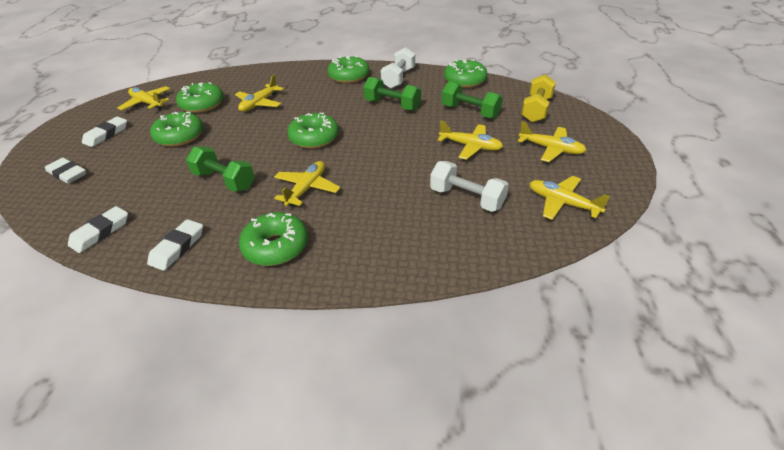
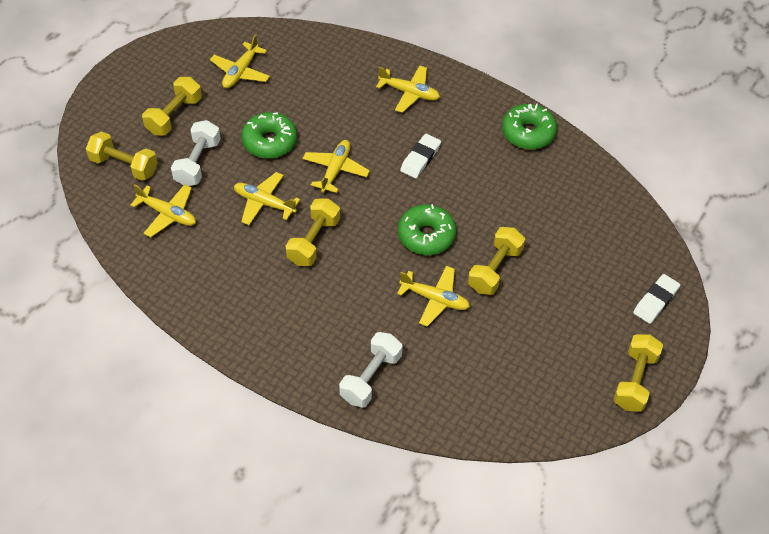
green donut: [150,112,203,147] [176,82,224,113] [239,212,308,266] [287,113,339,149] [328,56,369,83] [444,59,488,88] = 6 -> [241,112,297,159] [398,204,456,255] [502,103,557,150] = 3
green dumbbell: [186,146,255,192] [363,77,421,111] [441,81,503,119] = 3 -> none = 0
white eraser: [45,158,86,184] [68,206,128,253] [82,116,127,147] [147,219,203,271] = 4 -> [400,134,441,178] [633,274,680,324] = 2
yellow dumbbell: [521,74,556,122] = 1 -> [86,131,158,181] [142,77,202,135] [286,198,340,266] [468,227,525,295] [613,334,663,412] = 5

